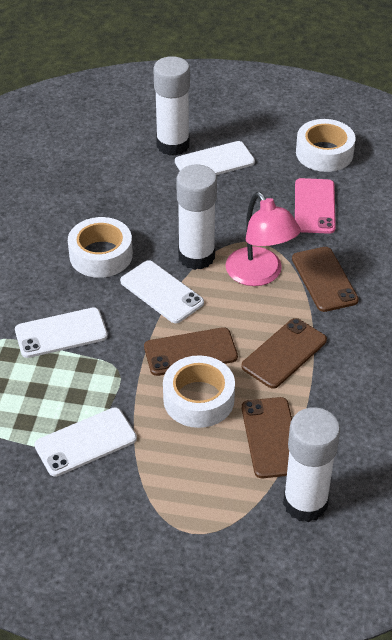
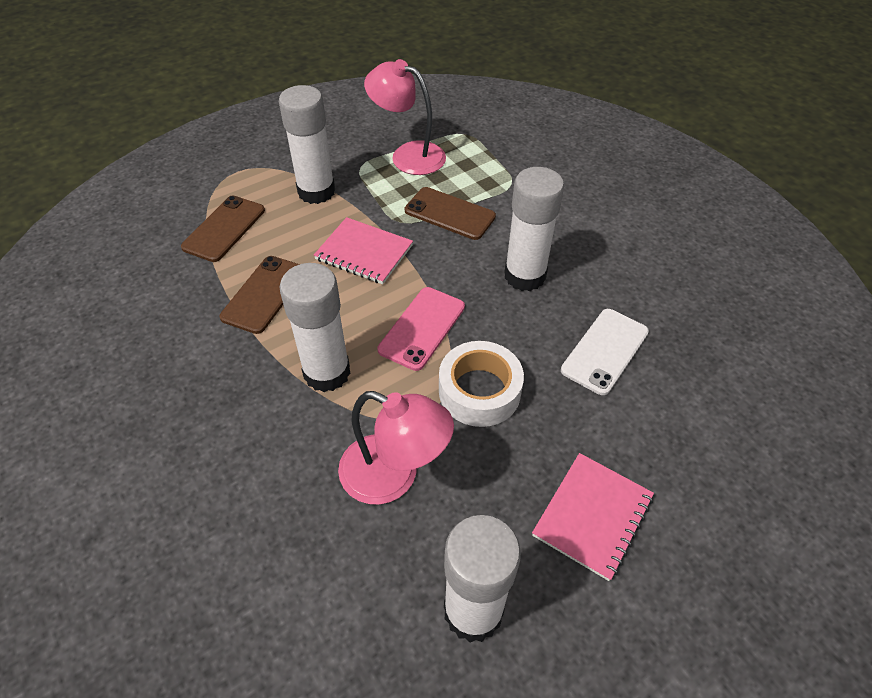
brown phone: [144,327,238,376] [241,318,327,389] [242,397,292,478] [292,247,359,312] = 4 -> [181,196,265,262] [219,256,300,334] [405,187,496,240] = 3
pink lamp: [225,192,301,286] = 1 -> [338,391,454,505] [364,59,446,175] = 2
pink notebook: none = 0 -> [314,217,413,284] [532,453,654,581] = 2
white glue stick: [153,56,190,156] [176,165,217,270] [283,407,340,522] = 3 -> [279,85,335,204] [280,263,351,392] [444,515,521,643] [504,167,564,291] = 4
white phone: [15,307,108,358] [34,407,137,477] [120,260,204,323] [175,141,255,175] = 4 -> [561,309,649,395] = 1
white tape: [68,217,133,278] [163,355,235,428] [296,119,356,172] = 3 -> [439,341,524,427] = 1

